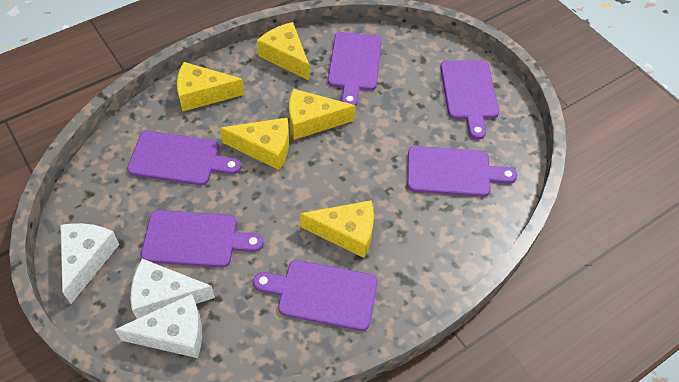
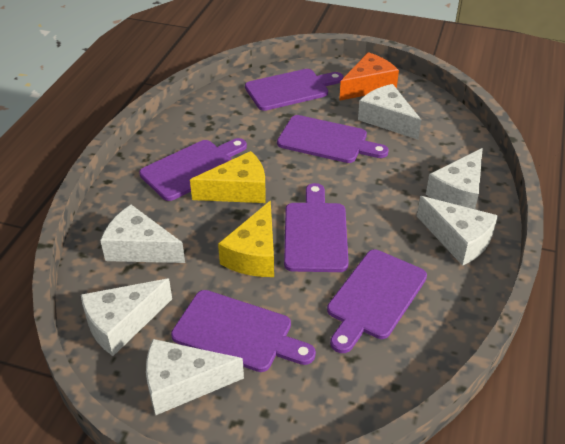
orange cheese: none = 0 -> [339,52,399,101] = 1
white cheese: [60,223,119,304] [114,294,202,358] [131,259,215,319] = 3 -> [81,279,172,356] [100,205,185,263] [146,339,244,415] [358,84,421,140] [417,196,498,266] [426,148,483,209] = 6
yellow cheese: [177,62,244,111] [220,118,289,170] [257,22,309,80] [289,89,355,140] [300,200,374,258] = 5 -> [190,151,266,203] [218,201,274,277] = 2

